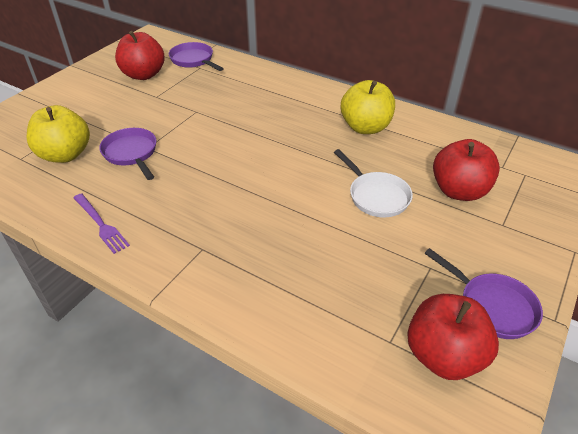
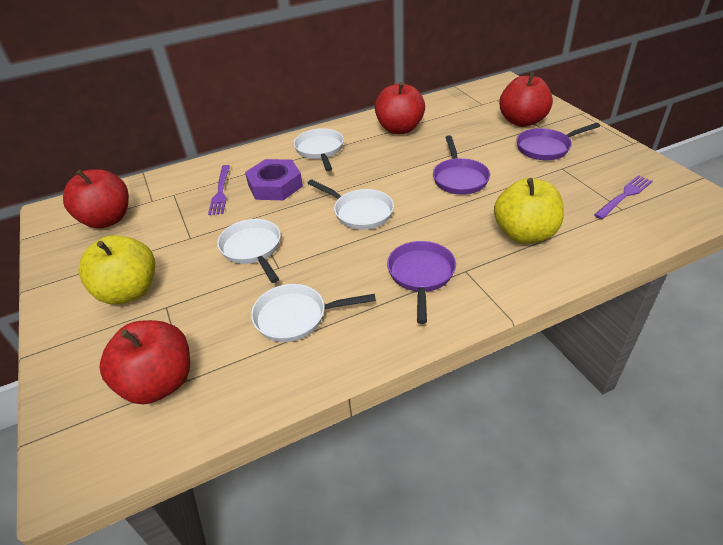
purple fork: [73,193,130,254] = 1 -> [208,165,230,215] [594,175,653,219] = 2
purple nut: none = 0 -> [245,159,303,200] = 1
red apple: [115,31,165,80] [407,294,499,380] [433,139,500,201] = 3 -> [63,169,129,229] [100,320,190,404] [375,82,425,134] [499,72,553,127] = 4
white pan: [334,149,413,217] = 1 -> [217,219,281,283] [251,284,376,342] [294,128,344,171] [308,179,394,230] = 4

